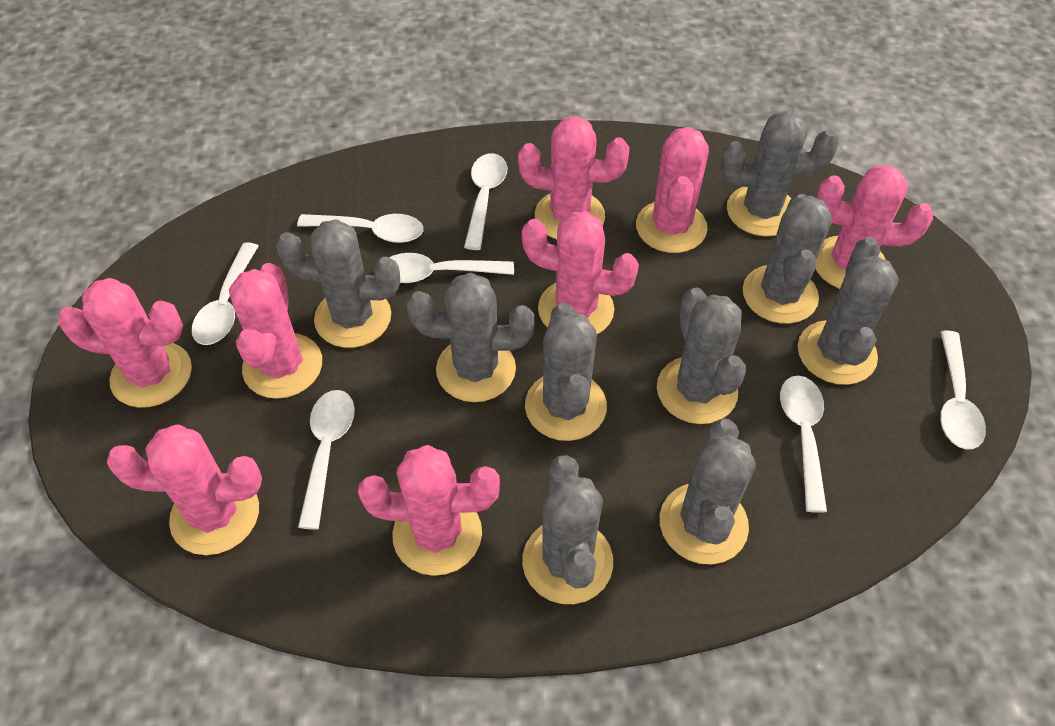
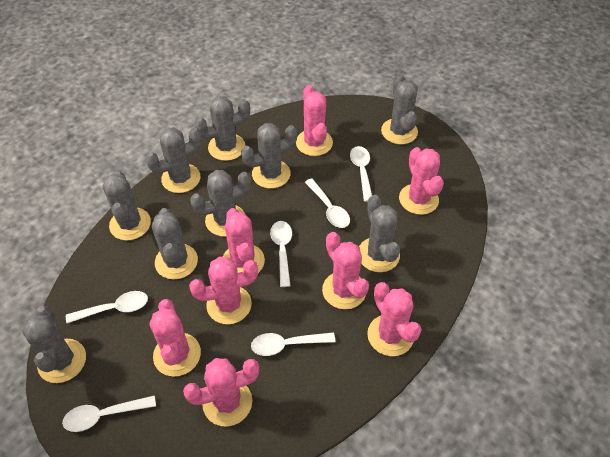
white spoon: [192,242,259,345] [297,214,424,243] [298,390,355,530] [389,253,514,283] [464,153,508,250] [780,376,827,513] [940,330,986,450] = 7 -> [62,395,156,432] [66,291,148,323] [251,332,336,356] [270,221,292,287] [305,178,350,228] [350,146,372,202] = 6

